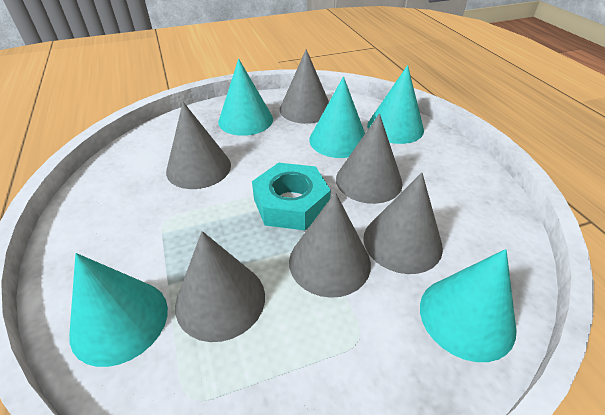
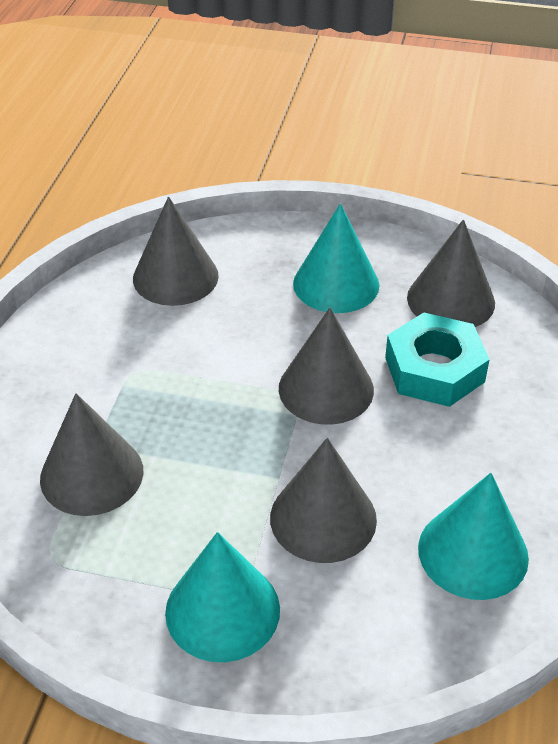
grey cone: [166,102,231,189] [175,231,265,342] [280,49,329,124] [289,192,371,298] [336,114,403,204] [363,173,443,274] = 6 -> [40,393,143,516] [133,197,219,306] [270,438,377,563] [279,307,374,425] [407,219,495,327] = 5
turquoise cone: [69,253,168,367] [218,59,273,136] [309,77,365,158] [367,65,424,144] [420,249,516,362] = 5 -> [165,532,280,662] [293,204,380,313] [418,473,529,600] = 3

